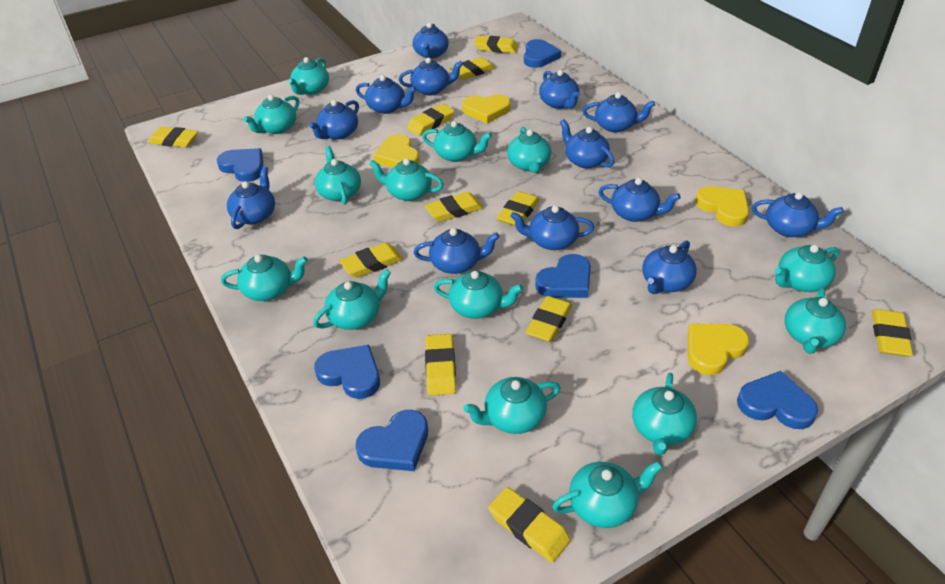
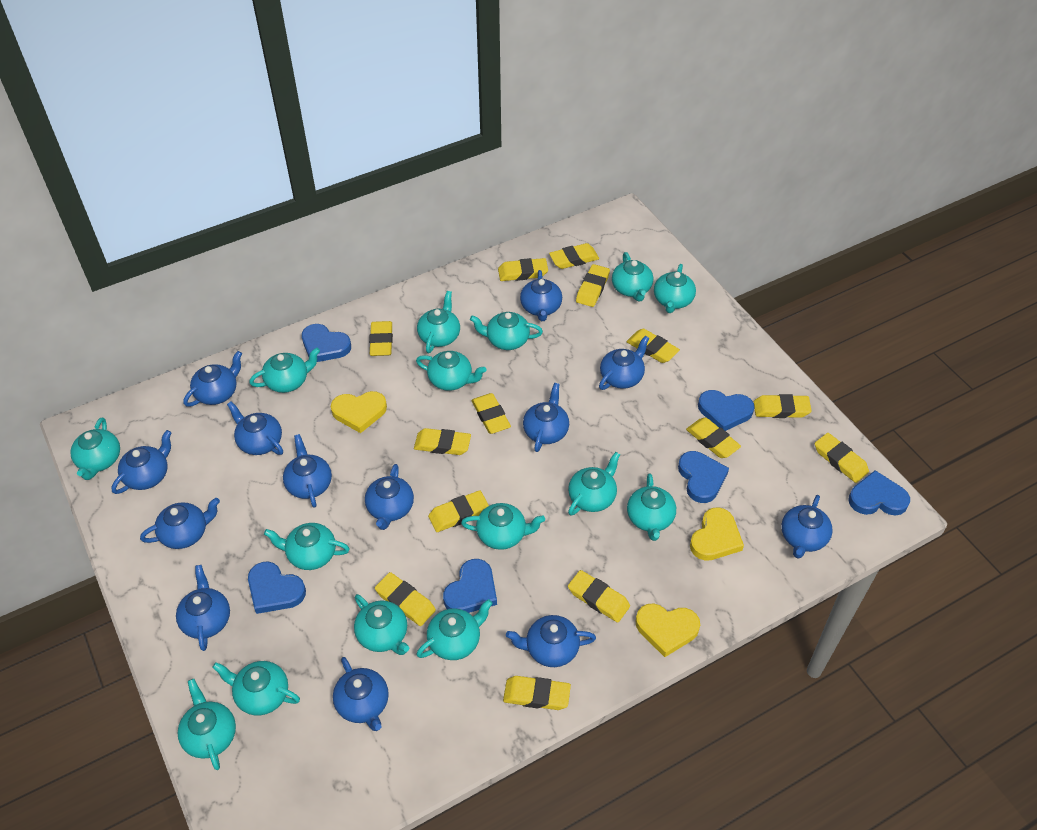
turquoise teapot: [221,255,308,301] [244,95,299,134] [288,57,329,95] [313,269,391,330] [315,146,361,205] [369,158,444,201] [422,121,492,162] [434,271,523,319] [464,377,561,434] [507,127,552,173] [552,461,663,528] [632,373,697,455] [775,245,839,292] [785,288,846,354] = 14 -> [70,417,120,480] [177,679,236,770] [212,661,300,715] [249,347,320,393] [264,523,350,570] [354,594,409,655] [416,351,486,391] [416,599,493,660] [417,291,460,353] [461,503,545,550] [470,312,543,350] [568,452,620,516] [612,252,653,302] [627,474,676,541] [654,264,696,313] = 15
yellow eraser: [148,127,198,148] [339,243,403,278] [407,104,454,136] [425,192,483,222] [425,334,456,395] [450,57,495,80] [474,36,519,53] [488,487,571,562] [496,191,540,226] [525,296,572,342] [872,309,913,357] = 11 -> [369,321,393,356] [375,572,436,626] [414,428,471,455] [428,490,489,532] [472,393,511,434] [498,258,548,281] [503,676,571,710] [549,243,599,269] [568,570,630,623] [576,264,610,307] [626,329,680,363] [686,418,741,458] [754,394,812,418] [815,433,869,483] = 14
yellow heart: [373,134,420,168] [462,95,511,124] [688,323,749,375] [695,186,749,227] = 4 -> [331,391,387,433] [635,604,700,657] [690,508,744,561] = 3

